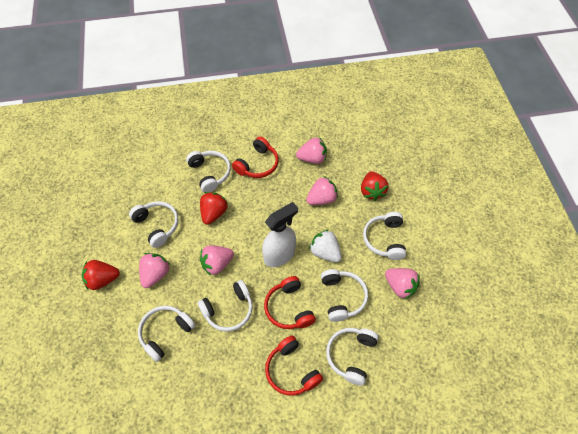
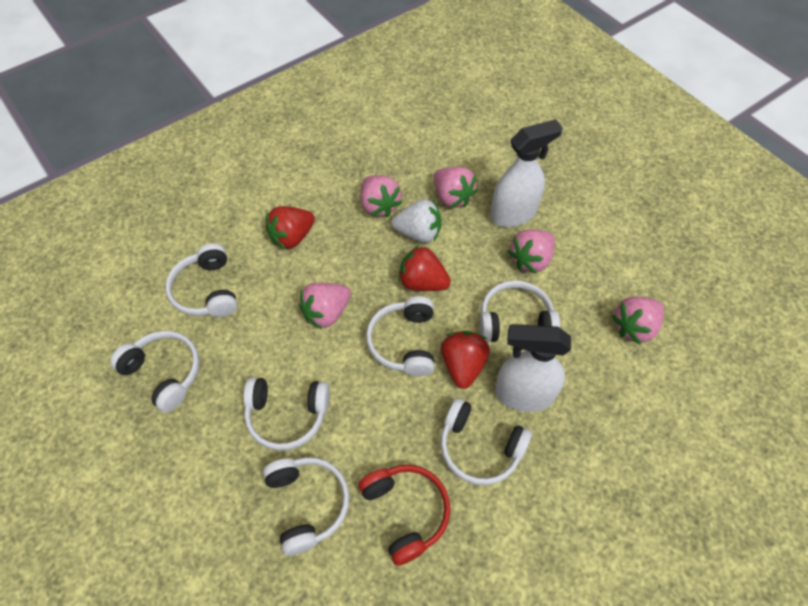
red headphones: [232,137,279,178] [264,276,316,329] [265,335,323,396] = 3 -> [358,465,451,566] = 1
white spray bottle: [262,202,298,267] = 1 -> [490,119,563,227] [495,324,571,412] = 2

